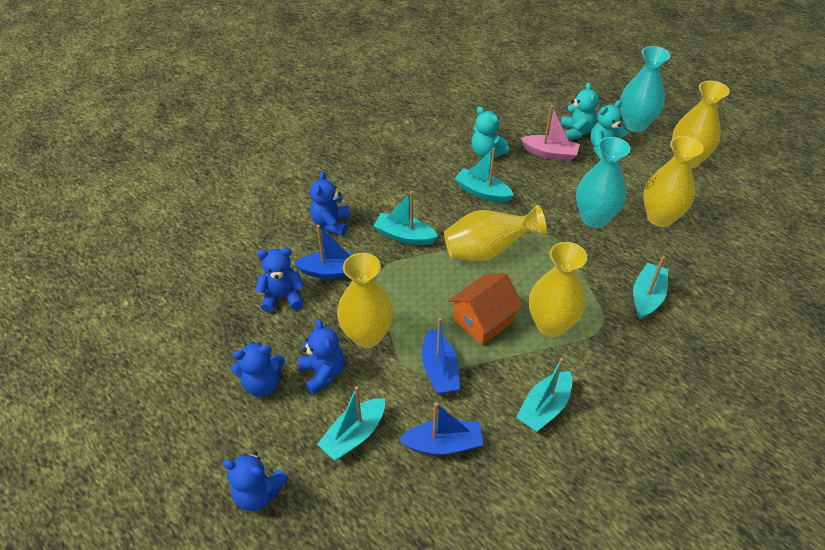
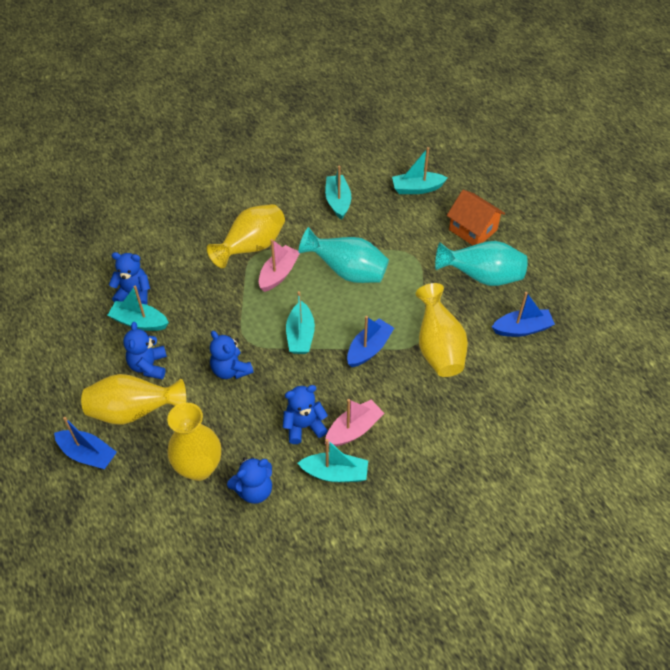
pink boat: [521,105,580,161] = 1 -> [259,239,300,292] [325,399,384,446] = 2
turquoise teddy bear: [471,106,509,158] [561,82,599,140] [590,100,628,160] = 3 -> none = 0
yellow vase: [337,253,394,348] [444,205,547,261] [529,242,587,337] [643,136,703,227] [672,80,730,168] = 5 -> [81,374,186,425] [167,403,221,481] [207,204,285,268] [416,283,468,377] = 4

